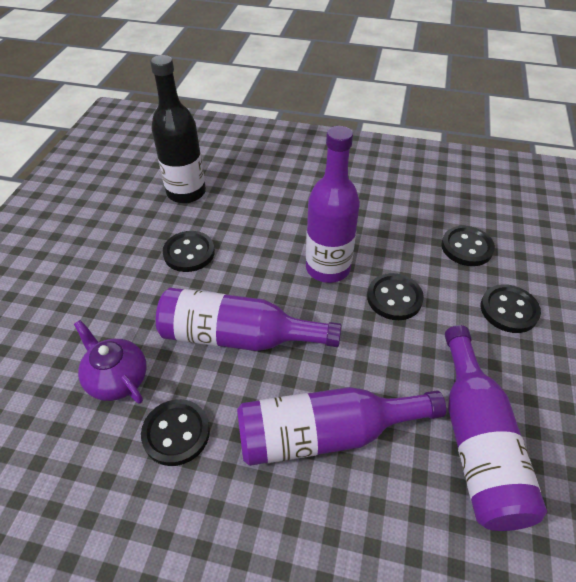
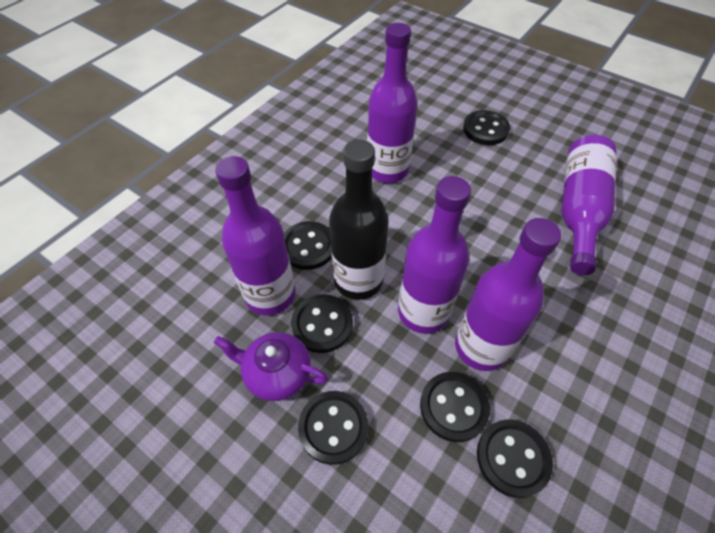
black button: [141,399,210,466] [162,231,215,272] [367,273,424,320] [441,226,495,266] [481,284,541,333] = 5 -> [284,221,332,270] [291,294,353,353] [298,391,368,465] [420,372,490,442] [463,110,510,145] [477,419,553,498] = 6
purple bottle: [156,288,341,351] [237,387,446,466] [306,126,360,283] [445,325,547,531] = 4 -> [215,156,295,315] [367,23,417,183] [398,176,471,334] [455,218,561,371] [561,135,617,275] = 5

